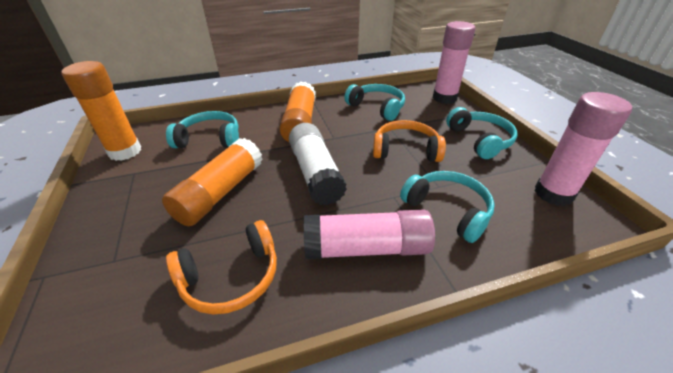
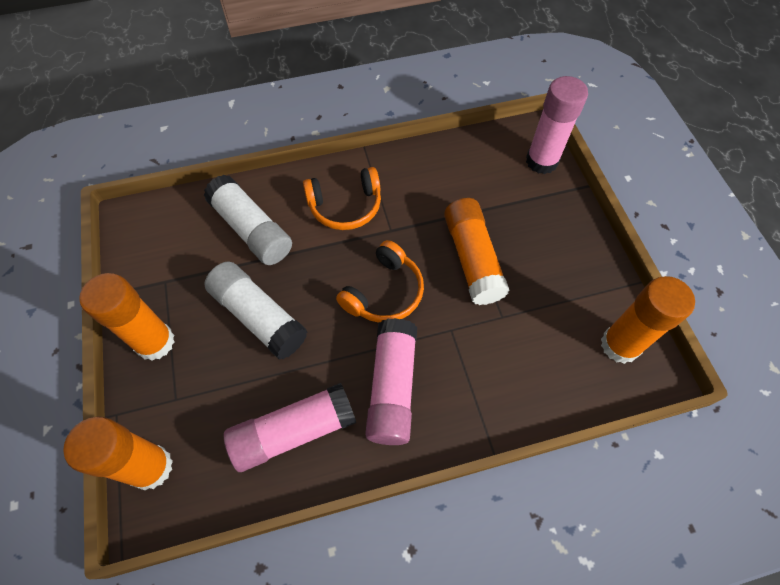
orange glue stick: [62,61,141,161] [162,138,263,226] [279,81,316,142] = 3 -> [63,416,173,490] [79,273,175,361] [444,198,510,305] [601,276,695,364] = 4
turquoise headphones: [166,111,239,148] [344,84,405,121] [400,171,495,243] [446,107,517,159] = 4 -> none = 0
white glue stick: [289,123,347,205] = 1 -> [203,175,292,265] [204,261,307,360] = 2

